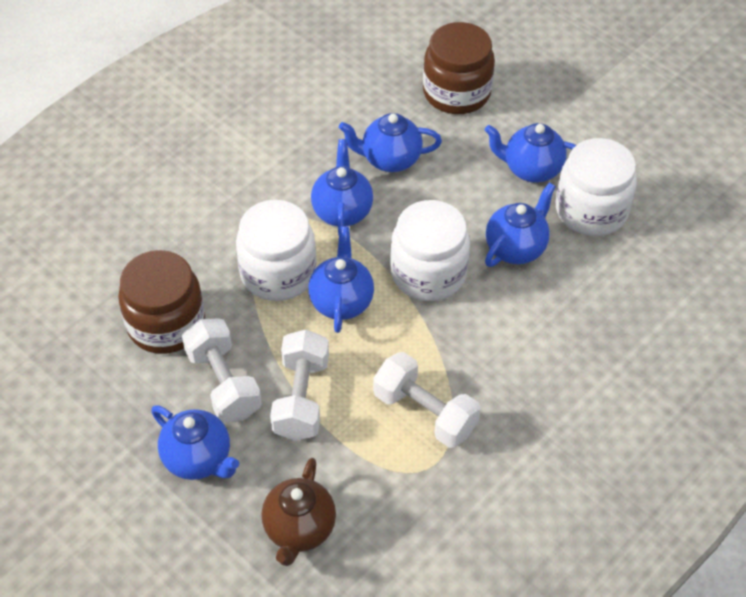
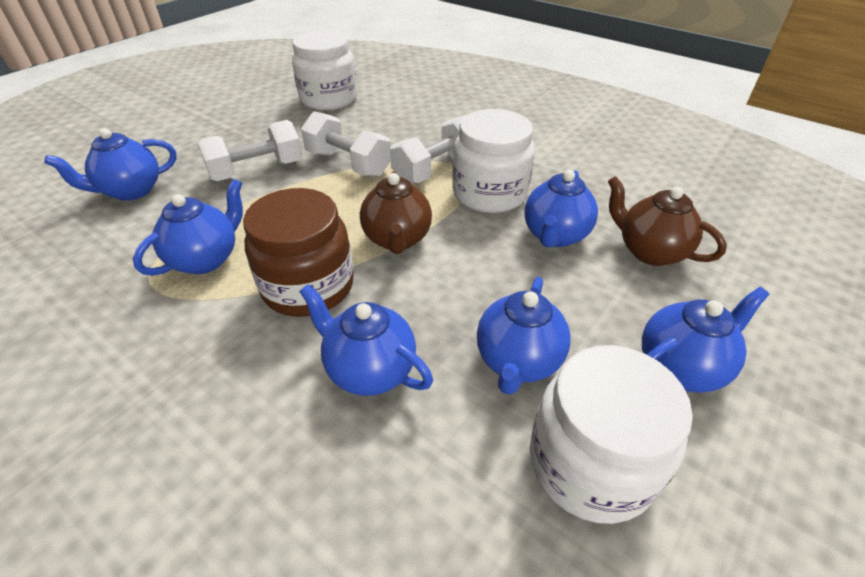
brown jar: [118,250,205,354] [423,22,495,114] = 2 -> [243,188,354,317] = 1
brown teapot: [262,458,336,566] = 1 -> [360,171,432,254] [608,176,727,266] = 2

